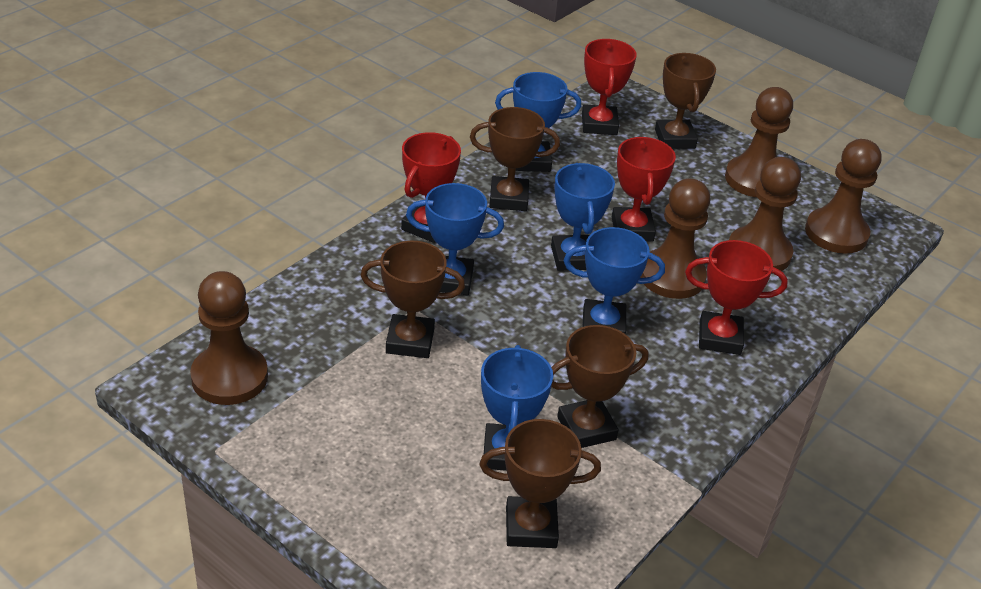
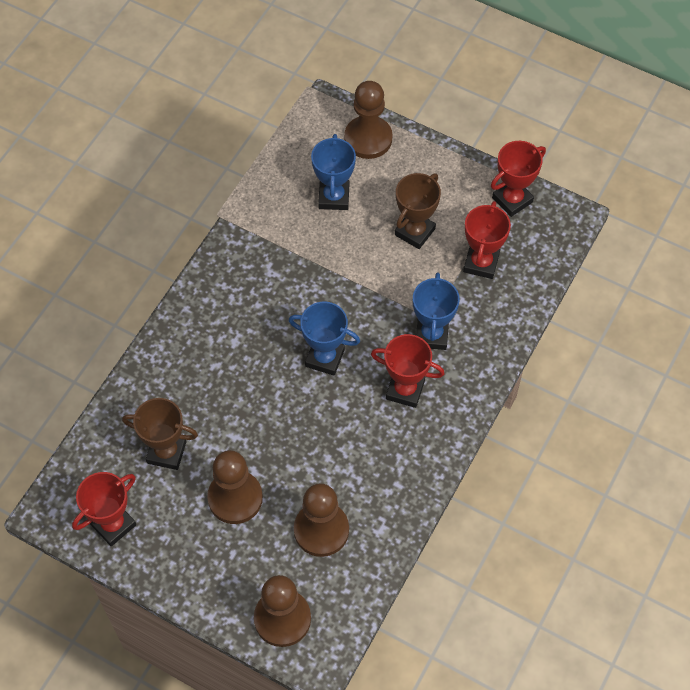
blue trophy: [406,183,504,295] [481,345,553,471] [495,72,581,172] [551,163,615,271] [564,227,665,334] = 5 -> [289,302,360,376] [311,134,356,210] [413,273,460,350] = 3
brown pawn: [190,271,268,405] [640,178,710,299] [725,87,793,197] [729,157,801,274] [805,139,881,254] = 5 -> [207,450,263,524] [254,575,311,647] [294,483,349,557] [344,81,393,159] = 4
brown trophy: [360,241,465,358] [470,107,560,211] [479,419,601,548] [551,325,649,448] [655,53,716,149] = 5 -> [122,398,198,470] [395,173,441,249] = 2

